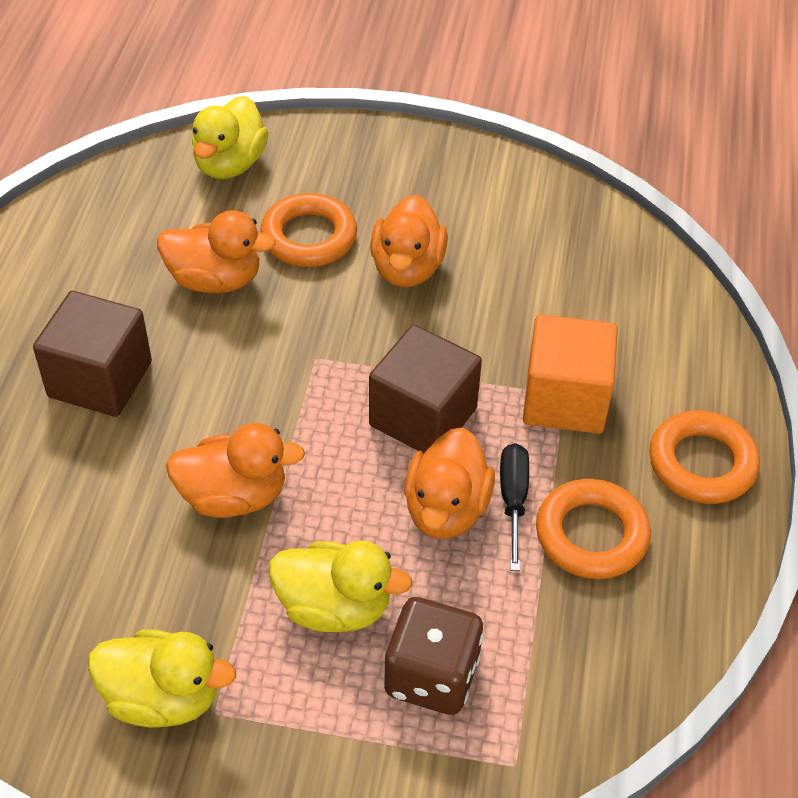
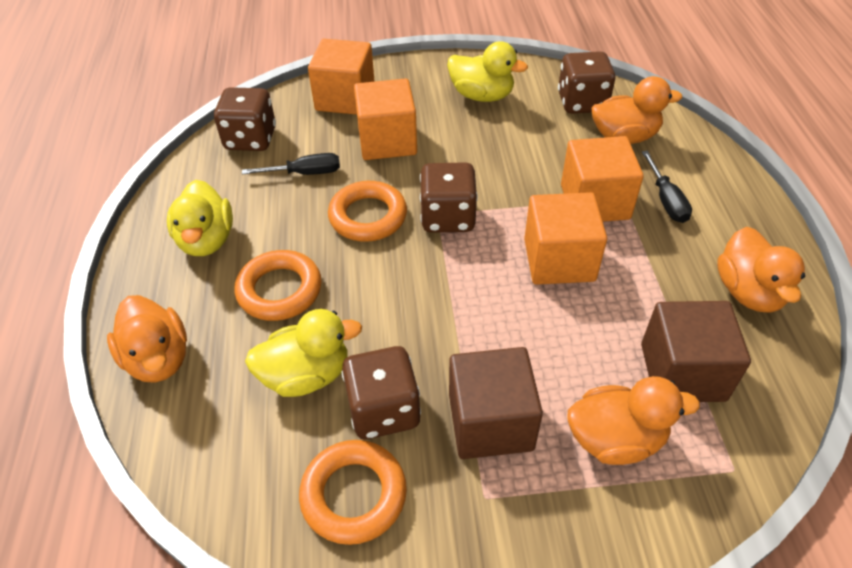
black screwdriver: [500,443,529,571] = 1 -> [242,153,340,175] [642,151,692,223] = 2
brown dice: [384,597,484,715] = 1 -> [214,87,276,151] [342,346,421,439] [420,162,478,233] [558,51,616,114] = 4
orange cube: [523,314,618,434] = 1 -> [308,39,375,115] [354,78,417,160] [524,192,607,285] [561,136,643,222] = 4

